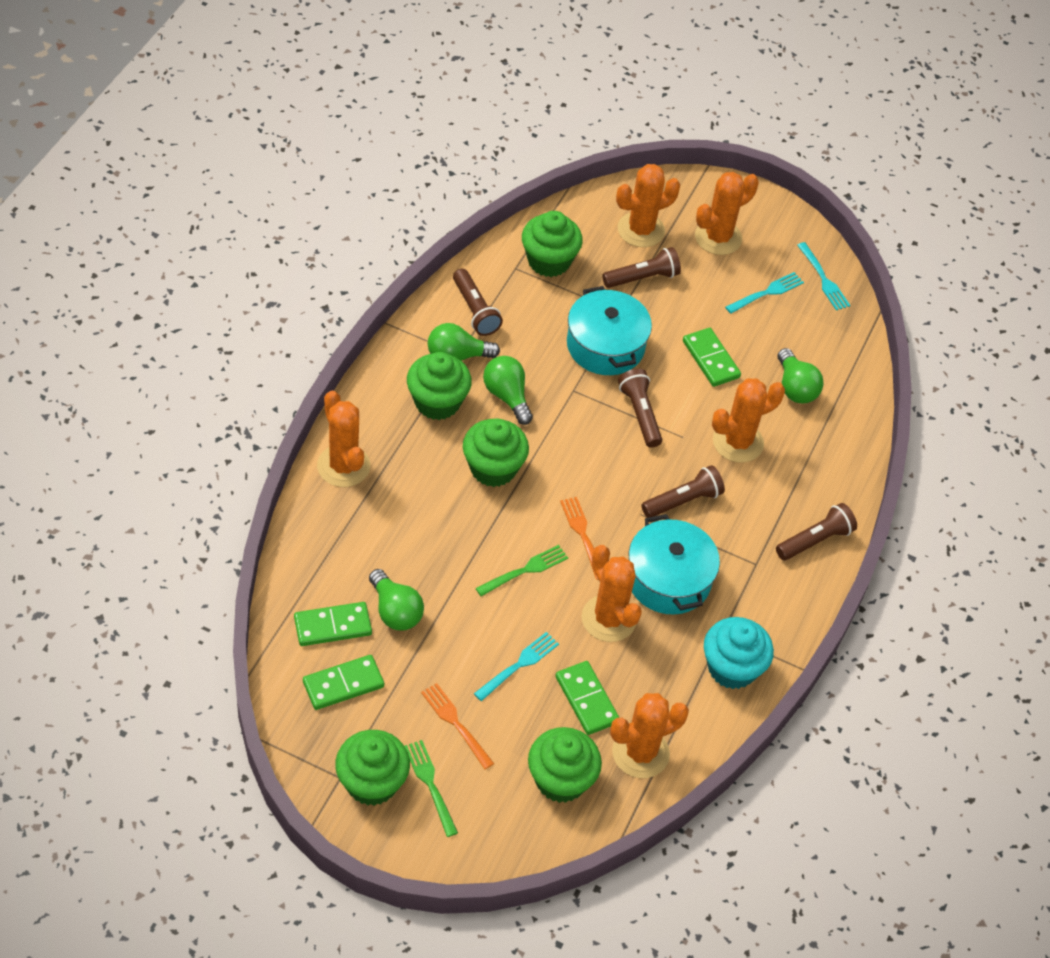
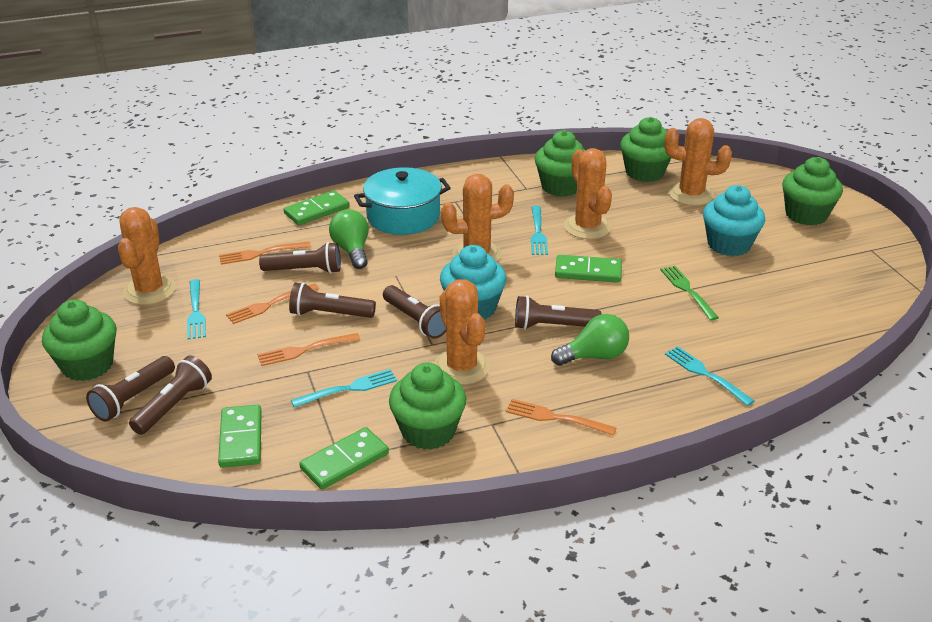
brown flashlight: [453,269,503,336] [602,247,681,288] [618,369,662,448] [641,465,725,518] [776,503,857,560] = 5 -> [86,356,175,422] [129,355,212,435] [259,242,341,274] [289,283,376,318] [383,285,446,339] [515,296,601,330] = 6
green fork: [404,740,458,837] [476,545,568,596] = 2 -> [660,266,719,321] = 1
green light bulb: [369,569,424,631] [428,323,500,361] [483,356,533,425] [778,348,823,403] = 4 -> [329,209,369,269] [551,314,629,366] = 2
orange cactus: [317,391,370,487] [582,545,642,642] [610,693,689,778] [616,164,680,247] [695,172,759,255] [712,378,785,463] = 6 -> [118,207,176,305] [434,279,490,385] [441,174,514,262] [564,148,612,239] [664,118,732,206] = 5
orange fork: [421,683,494,769] [560,497,598,580] = 2 -> [219,242,311,265] [226,283,319,324] [257,333,360,366] [506,399,617,436] = 4
turquoise cupcake: [704,617,774,689] = 1 -> [440,245,506,319] [703,185,765,256] = 2
turquoise fork: [474,632,559,701] [725,272,804,314] [797,242,850,310] = 3 -> [187,279,206,339] [291,369,397,408] [531,206,548,255] [665,346,754,406] = 4
turquoise pot: [567,286,652,375] [629,514,720,615] = 2 -> [354,167,451,235] = 1

